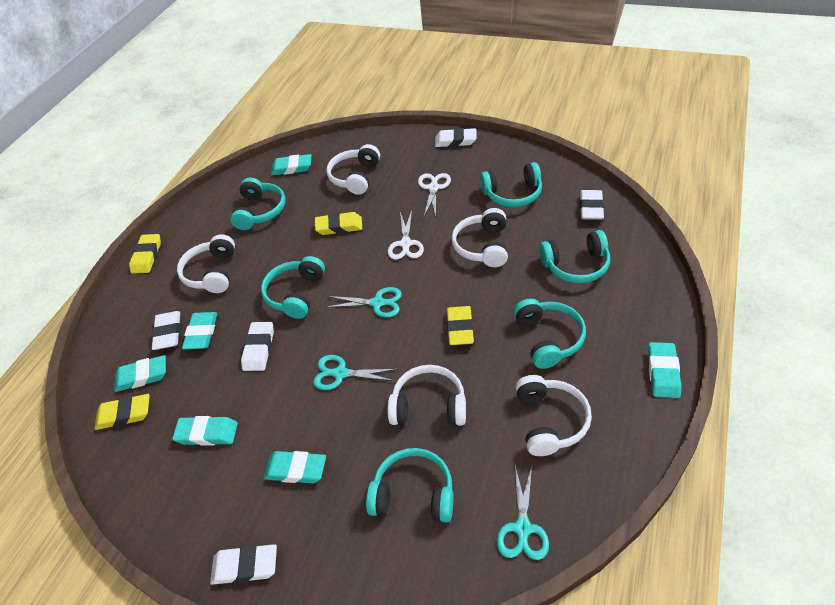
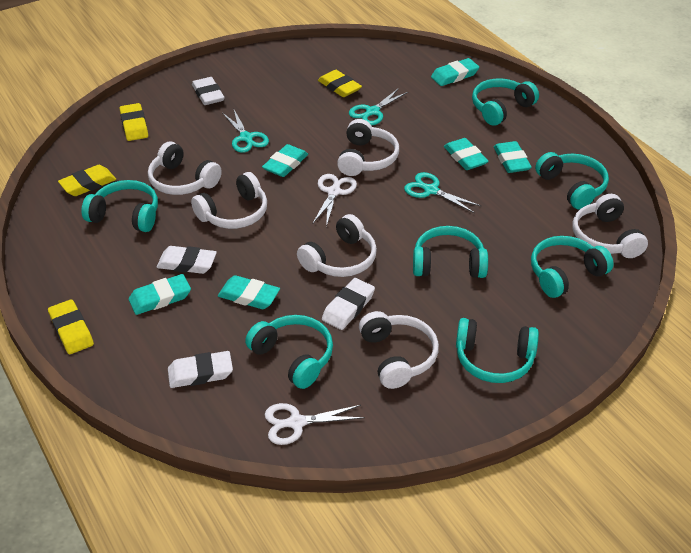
turquoise headphones: [230,178,286,230] [261,256,325,319] [366,448,453,523] [480,162,542,207] [514,299,586,369] [539,230,610,283] = 6 -> [81,180,158,232] [245,315,333,389] [413,226,488,278] [456,318,539,383] [472,78,539,126] [531,236,614,298] [535,152,609,210] = 7
white eraser: [152,311,180,350] [210,544,277,585] [241,322,274,371] [435,128,477,147] [580,190,604,220] = 5 -> [157,246,217,274] [168,351,233,388] [192,77,225,105] [322,278,375,330] = 4
white headphones: [177,234,235,293] [326,144,380,195] [388,365,466,426] [451,208,508,267] [516,375,592,456] = 5 -> [148,141,222,195] [191,172,267,229] [297,214,377,277] [337,119,399,176] [359,311,439,389] [573,194,648,258] = 6

